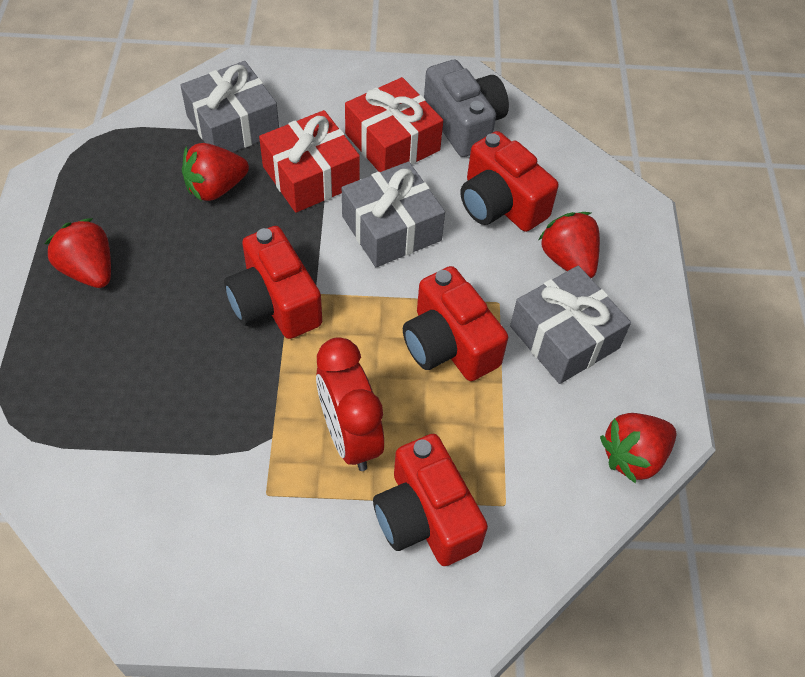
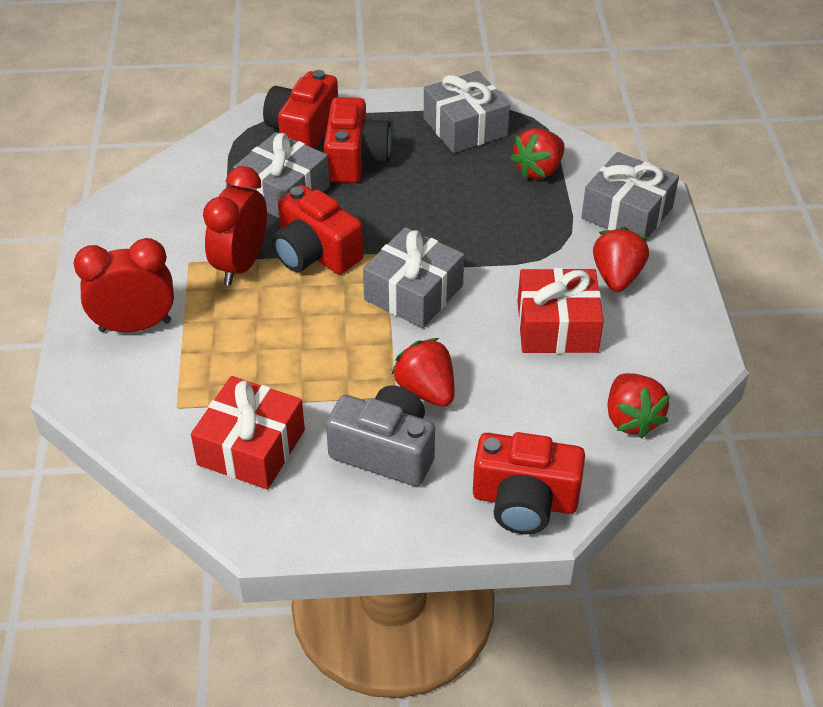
grey gift: [180,61,279,152] [342,162,445,267] [510,266,631,384] = 3 -> [233,132,330,218] [363,227,464,328] [424,71,510,153] [581,152,679,241] = 4
red clock: [316,337,384,471] = 1 -> [73,238,174,332] [203,166,267,285] = 2

